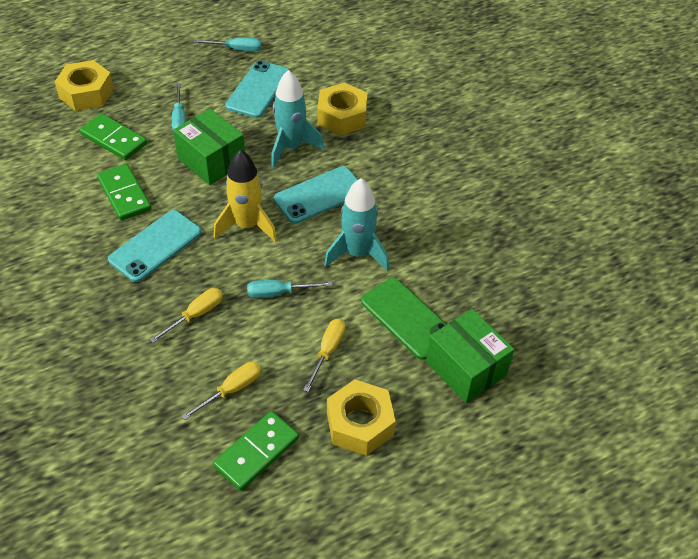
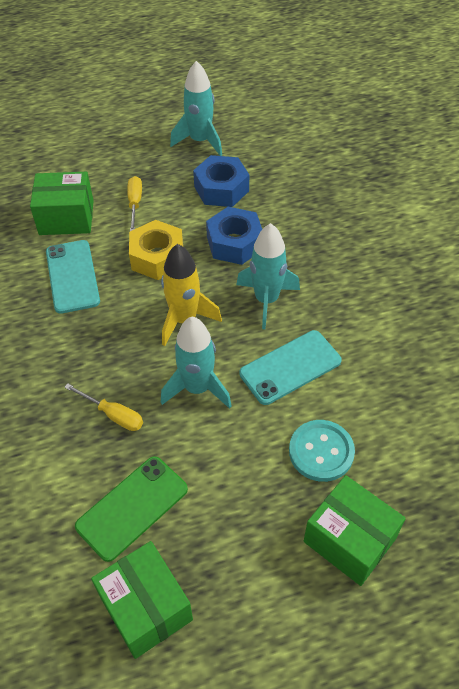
blue nut: none = 0 -> [193,155,249,207] [206,207,262,265] = 2
green box: [173,108,245,185] [426,309,514,403] = 2 -> [30,172,94,235] [91,541,193,659] [304,475,406,586] = 3
green domino: [80,113,147,160] [97,164,151,221] [213,411,299,491] = 3 -> none = 0
turquoise button: none = 0 -> [289,420,355,482] = 1
turquoise phone: [108,210,201,282] [225,61,289,118] [274,166,358,224] = 3 -> [46,240,100,314] [239,330,342,405] = 2
turquoise rocket: [271,70,324,168] [324,178,389,271] = 2 -> [161,317,232,409] [170,61,222,156] [236,223,300,329] = 3
turquoise screwdriver: [172,83,186,130] [193,37,262,51] [247,280,333,298] = 3 -> none = 0
yellow nut: [55,60,114,111] [317,82,368,136] [327,379,396,456] = 3 -> [129,220,183,280] = 1
yellow screwdriver: [149,288,223,343] [181,362,261,420] [303,319,346,392] = 3 -> [64,383,143,431] [127,176,142,231] = 2

